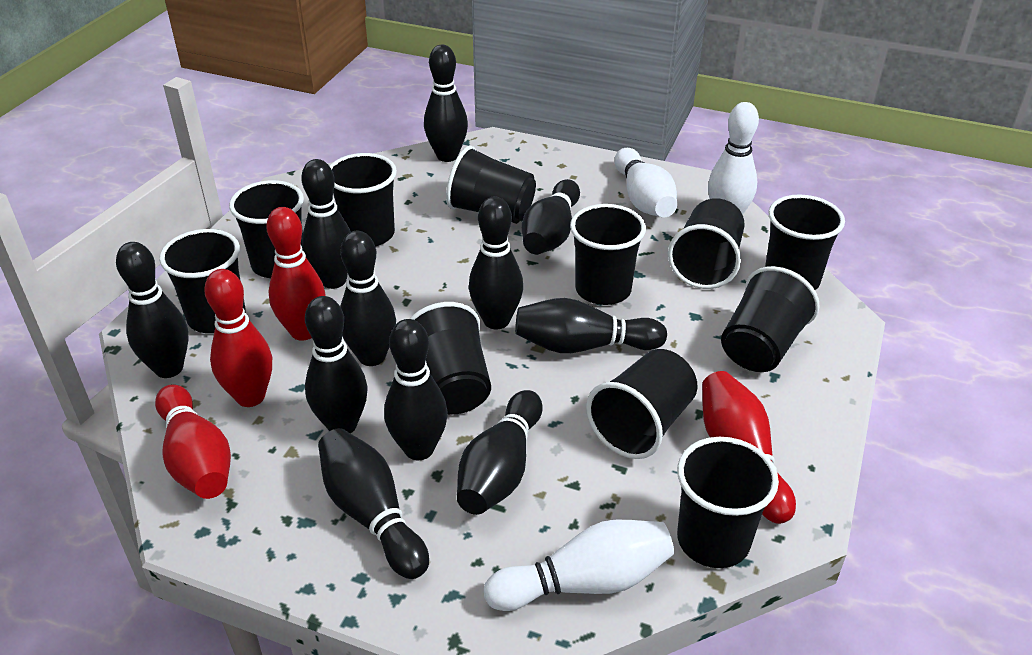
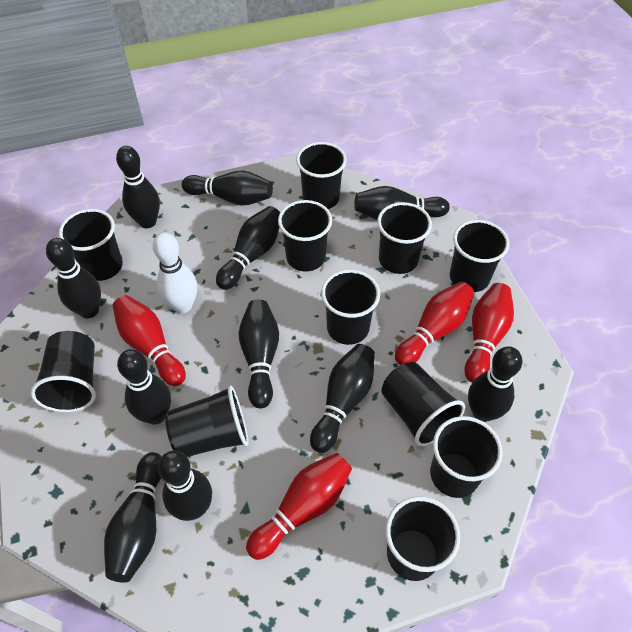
white bowling pin: [484,520,674,611] [614,148,677,217] [708,102,759,215] = 3 -> [153,233,197,313] = 1

